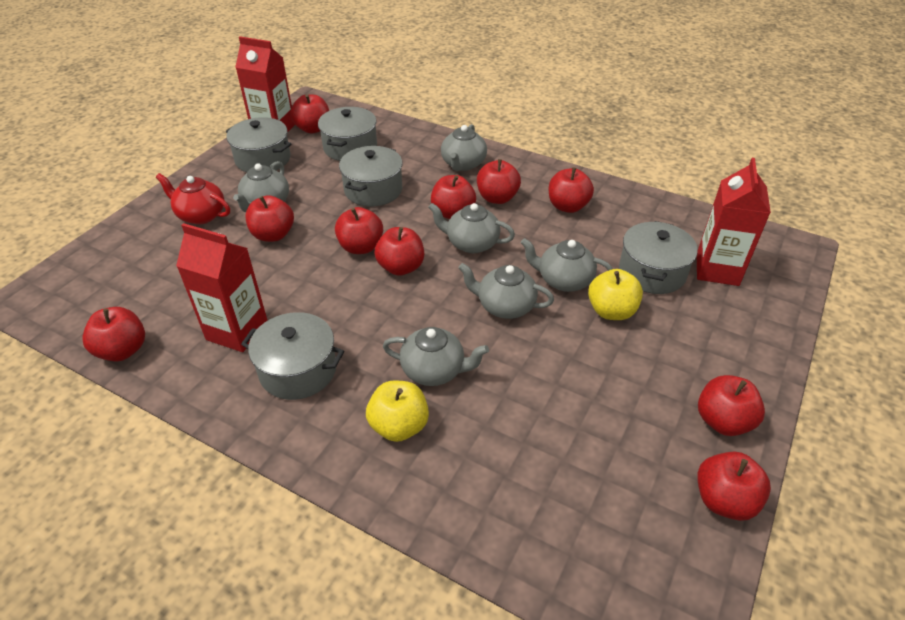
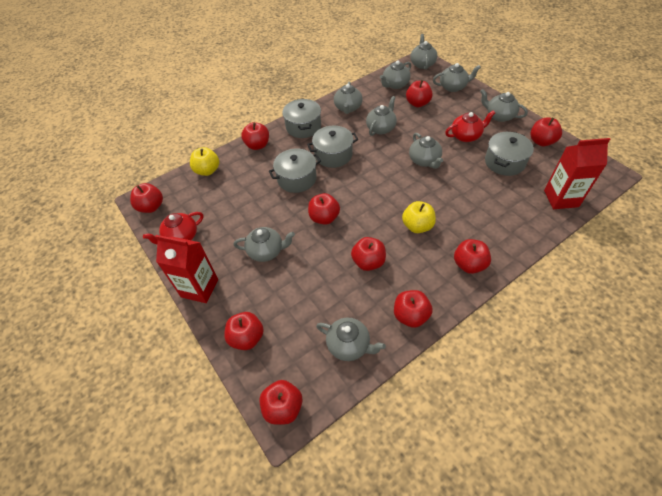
grey pot: [226,117,291,172] [241,312,344,400] [318,107,377,161] [339,146,403,207] [619,221,698,294] = 5 -> [269,149,321,193] [282,99,321,138] [307,125,358,168] [485,132,534,176] = 4
grey teapot: [233,161,289,212] [383,327,489,386] [428,203,515,253] [441,124,487,171] [458,263,554,319] [521,238,613,292] = 6 -> [234,227,295,262] [316,318,386,361] [334,82,363,114] [366,96,397,136] [380,61,411,89] [409,133,443,169] [410,34,437,70] [433,63,481,92] [480,89,528,122] = 9
red carton: [176,223,268,352] [235,36,295,133] [697,158,771,286] = 3 -> [155,235,218,303] [544,138,610,209] = 2
red teapot: [156,173,230,224] = 1 -> [143,212,203,244] [445,110,495,142] = 2

